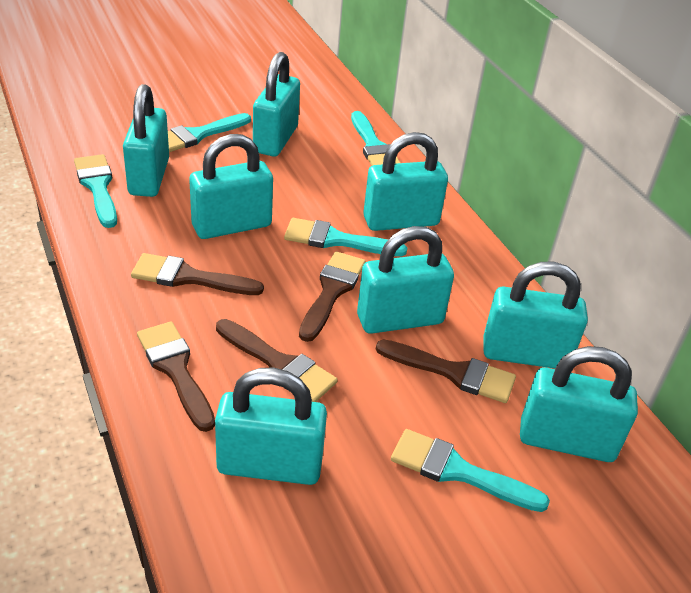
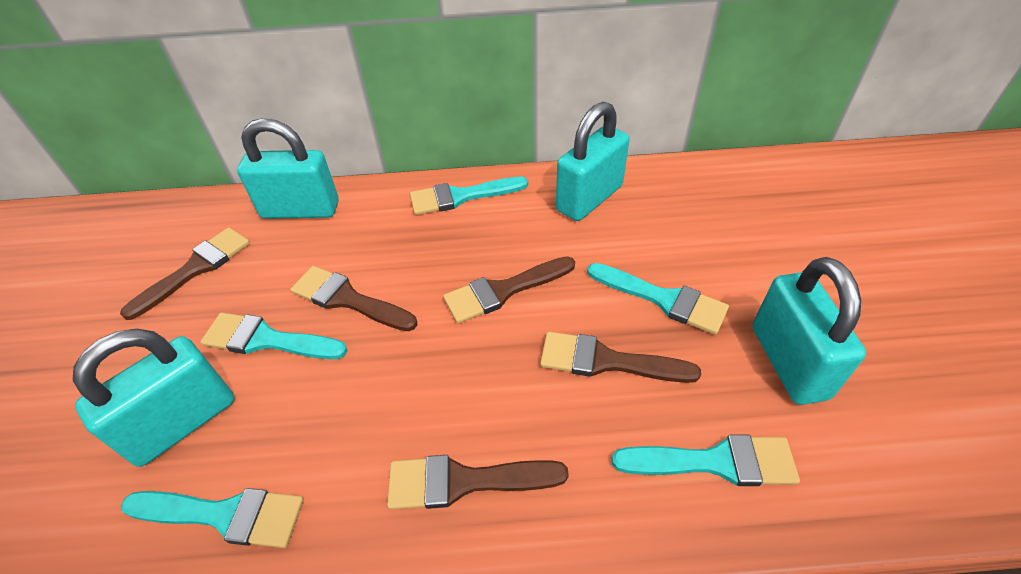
turquoise padlock: [123,84,169,197] [189,134,273,239] [215,368,327,485] [253,52,300,156] [357,226,454,334] [363,132,448,231] [483,262,588,369] [520,346,638,462] = 8 -> [72,329,235,467] [237,118,339,219] [556,102,629,221] [752,257,866,405] = 4

